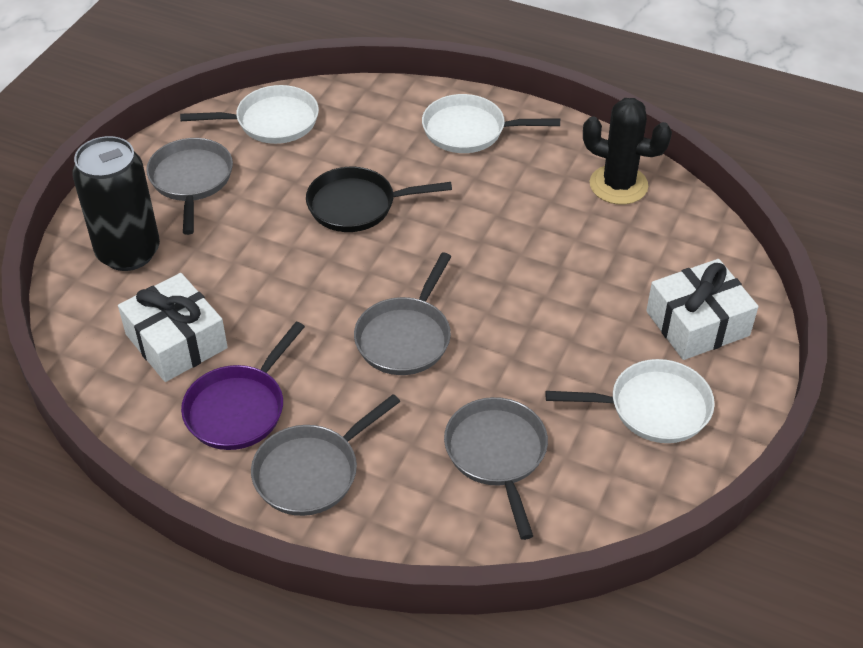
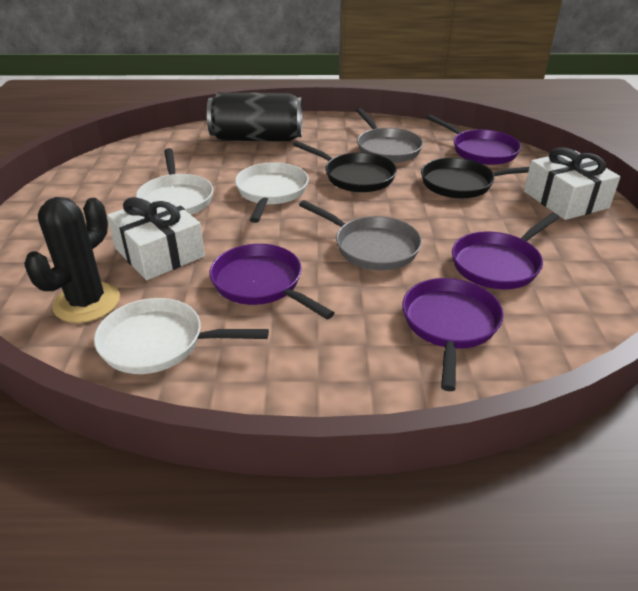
black pan: [306,167,452,232] = 1 -> [293,141,397,192] [421,158,529,199] = 2
grey pan: [146,138,233,235] [251,394,400,516] [354,253,451,375] [444,397,548,540] = 4 -> [299,200,422,270] [356,108,423,163] = 2
purple pan: [181,322,305,450] = 1 -> [210,244,335,319] [402,278,504,391] [426,115,521,165] [452,213,560,289] = 4

